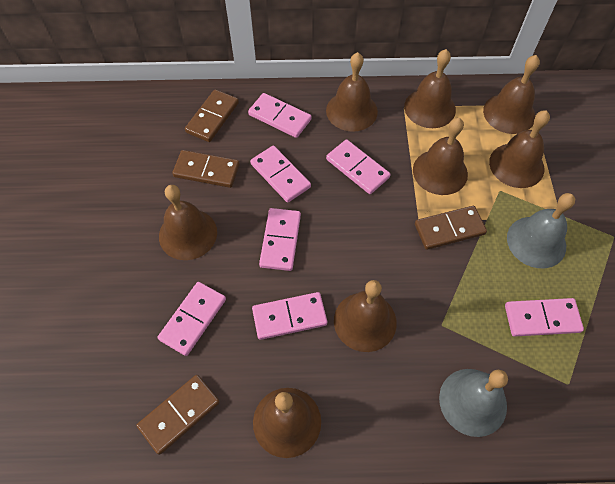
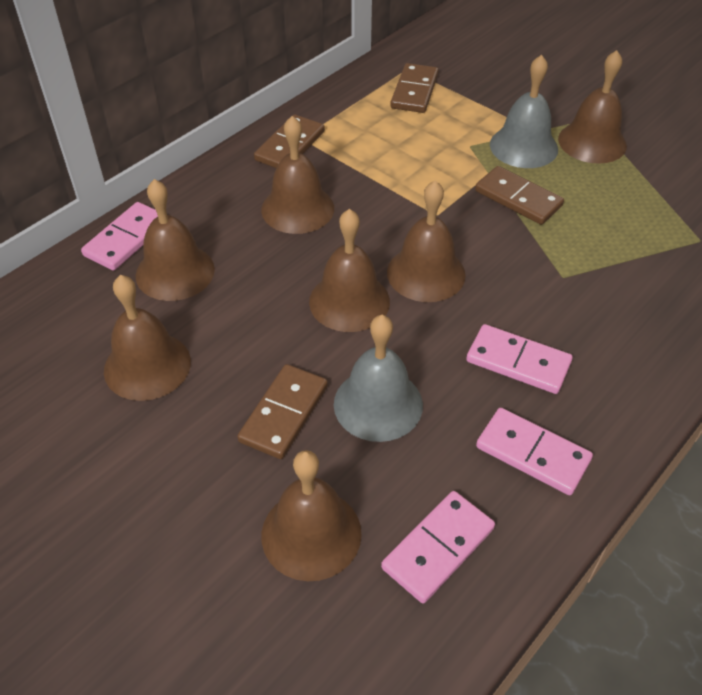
brown bell: [159,185,217,260] [253,388,321,458] [326,52,378,132] [334,280,397,352] [404,49,456,128] [413,118,468,195] [483,55,540,134] [489,110,550,188] = 8 -> [104,275,191,401] [136,179,215,301] [261,116,334,234] [261,450,362,581] [309,209,390,332] [387,181,466,302] [558,50,627,164] = 7
pink domino: [158,282,226,356] [248,93,311,138] [250,146,311,203] [252,292,327,340] [259,208,301,271] [326,139,391,194] [505,298,584,337] = 7 -> [81,202,158,271] [381,491,495,603] [466,324,573,394] [476,408,593,495] = 4

